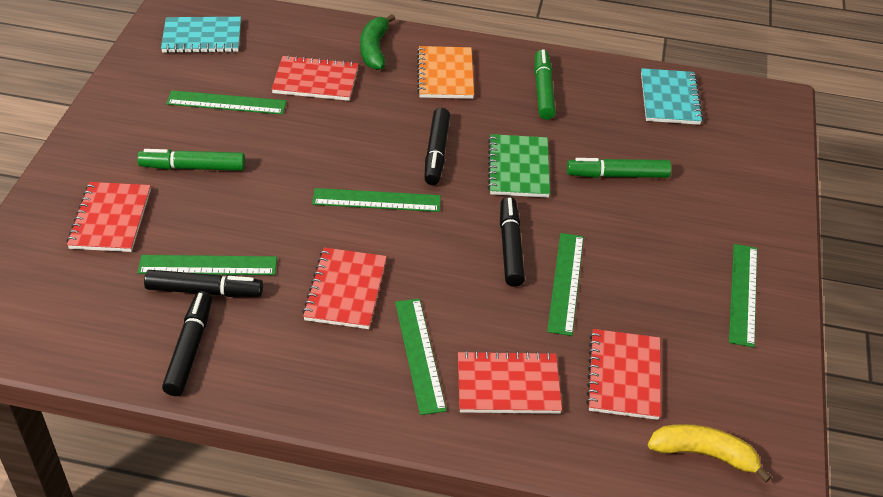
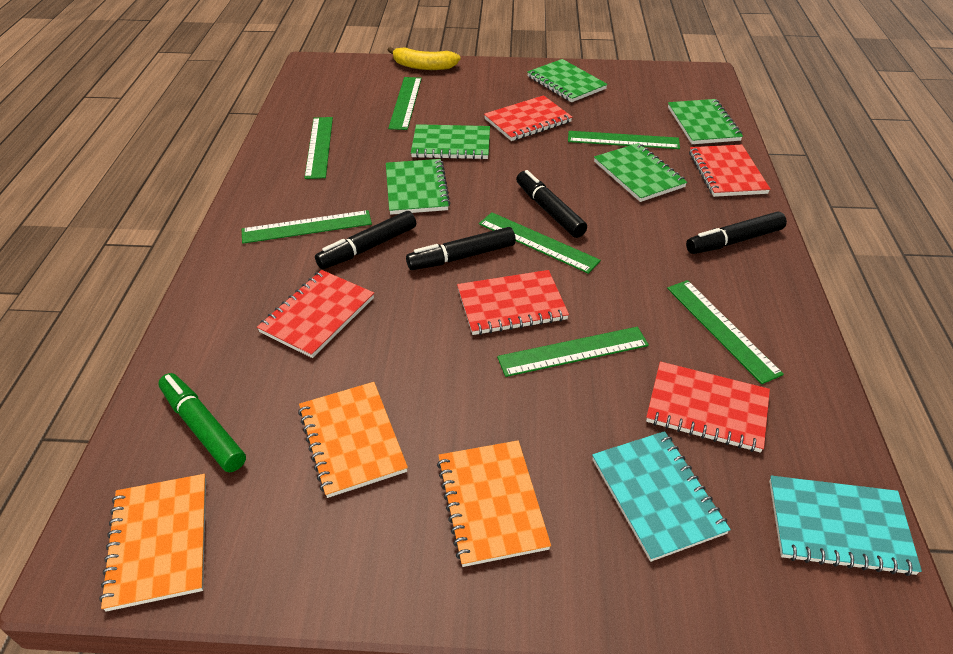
green banana: [360,14,395,70] = 1 -> none = 0
green marker: [137,149,245,171] [534,50,556,120] [567,158,672,178] = 3 -> [158,373,246,472] = 1
green notebook: [488,134,550,198] = 1 -> [386,159,450,215] [411,124,490,159] [527,59,608,102] [594,143,687,202] [668,99,743,144] = 5
green ruler: [137,255,277,275] [166,90,287,115] [312,188,441,212] [395,299,447,415] [547,233,584,336] [729,244,757,348] = 6 -> [242,210,372,244] [305,117,333,179] [388,77,422,130] [479,212,601,274] [497,327,649,377] [568,131,680,149] [667,280,784,384] = 7
orange notebook: [417,46,474,99] = 1 -> [99,474,206,612] [298,382,408,498] [437,440,551,567] = 3

